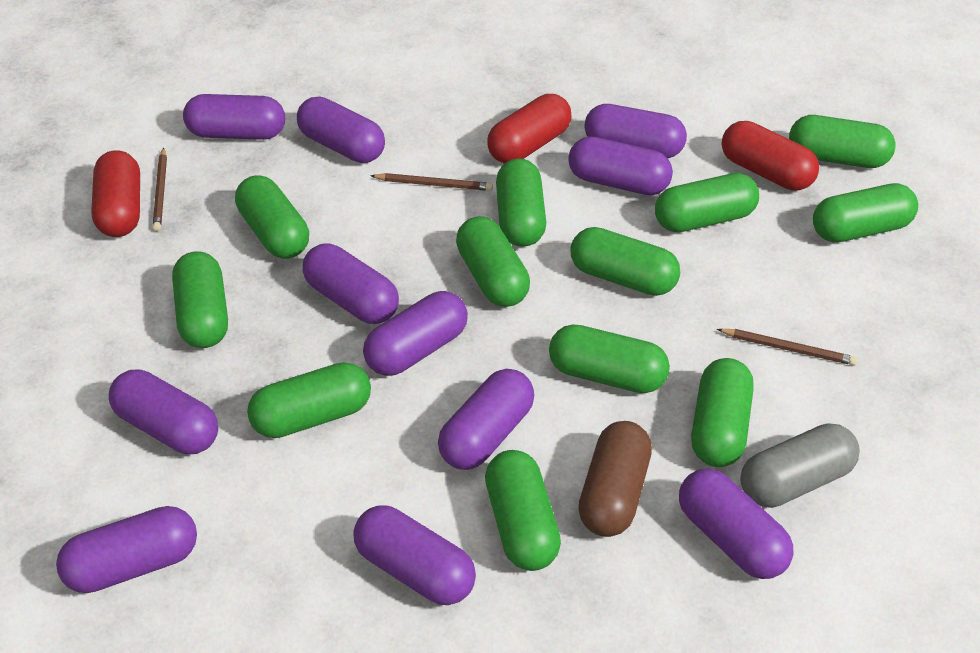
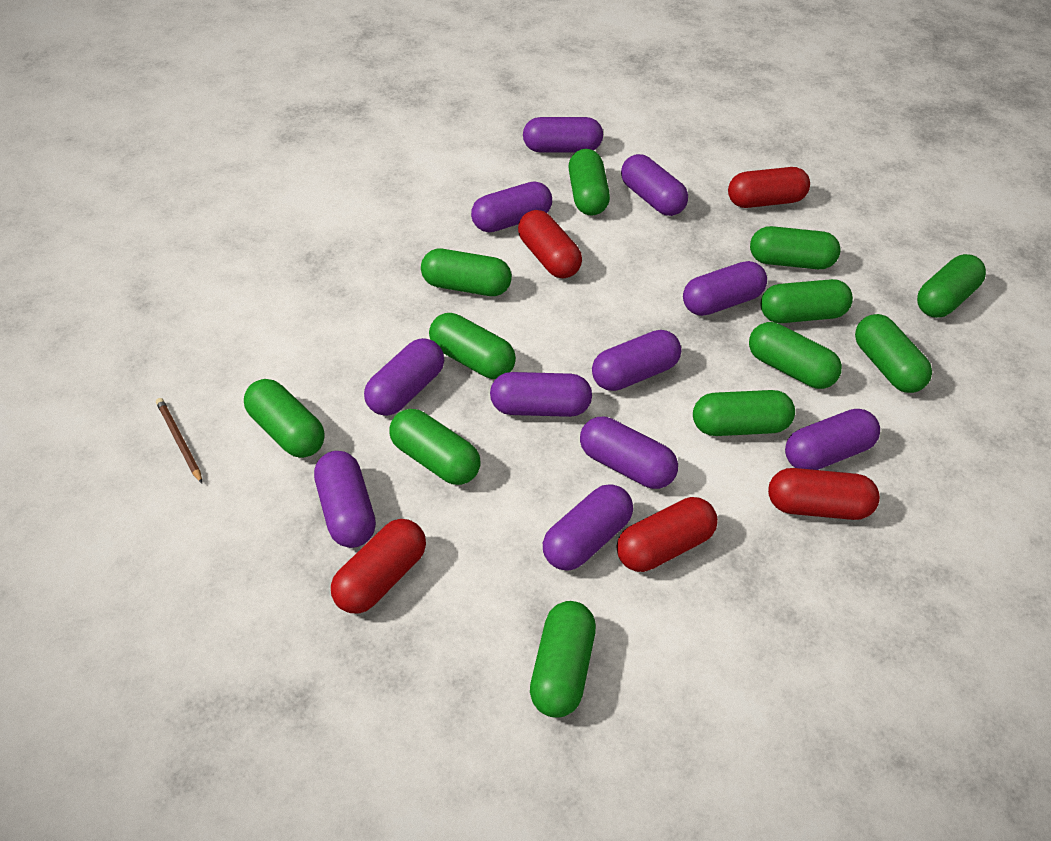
brown capsule: [578,421,652,537] = 1 -> none = 0
brown pencil: [153,148,167,231] [370,173,493,191] [717,329,858,365] = 3 -> [156,398,202,483] = 1
grey capsule: [740,423,860,508] = 1 -> none = 0
red capsule: [91,150,140,237] [487,94,572,164] [722,121,819,191] = 3 -> [331,519,426,614] [518,210,582,278] [617,497,718,572] [728,167,810,208] [768,468,880,520] = 5

